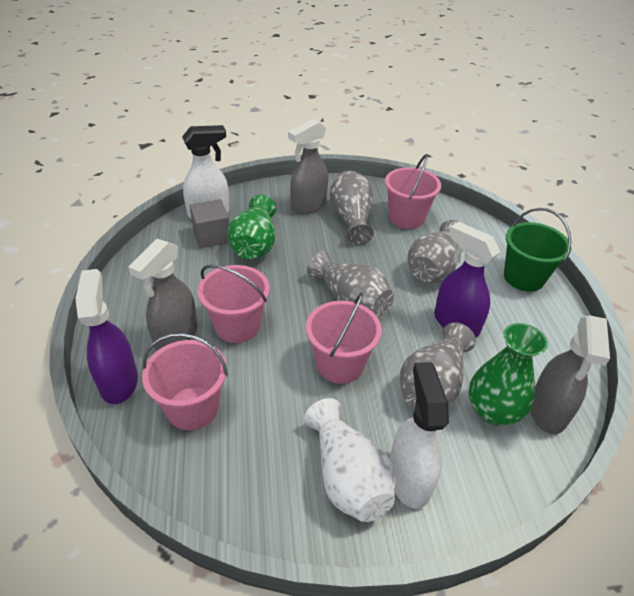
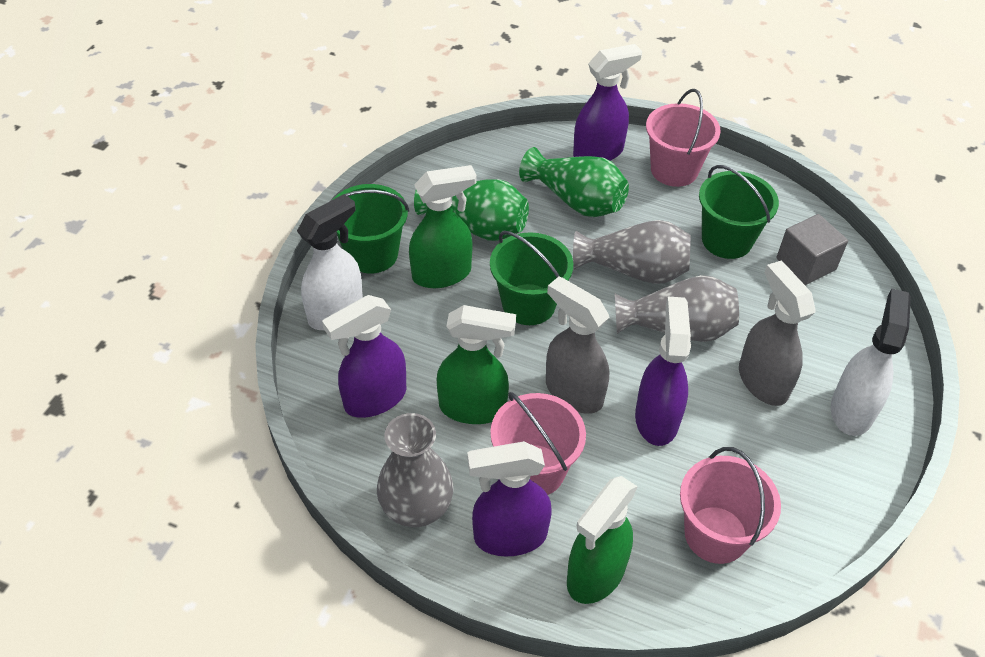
green bucket: [504,208,572,292] = 1 -> [333,184,409,273] [490,231,573,325] [699,165,779,259] = 3
green spray bottle: none = 0 -> [409,165,476,288] [437,305,516,424] [567,476,638,604] = 3
grey spray bottle: [129,239,197,351] [288,119,328,214] [531,315,610,434] = 3 -> [546,276,609,414] [739,261,815,406] = 2
grey vase: [307,251,394,317] [330,171,374,245] [400,323,476,409] [408,220,459,283] = 4 -> [377,413,453,527] [573,220,691,284] [615,275,739,342] = 3
pink bucket: [142,333,228,430] [198,265,270,343] [306,292,382,384] [385,154,441,229] = 4 -> [490,392,586,495] [646,89,721,187] [680,447,781,564] = 3
purple spray bottle: [75,269,138,404] [434,221,500,338] = 2 -> [322,295,406,418] [467,441,551,557] [573,44,642,161] [635,297,691,446] = 4
white vase: [304,398,396,522] = 1 -> none = 0

